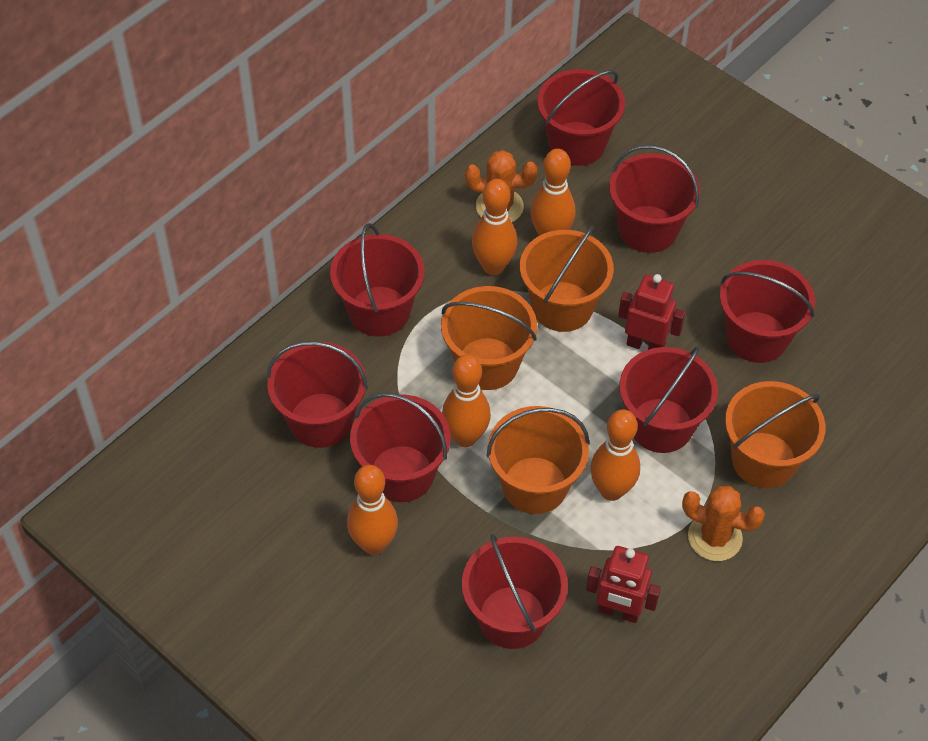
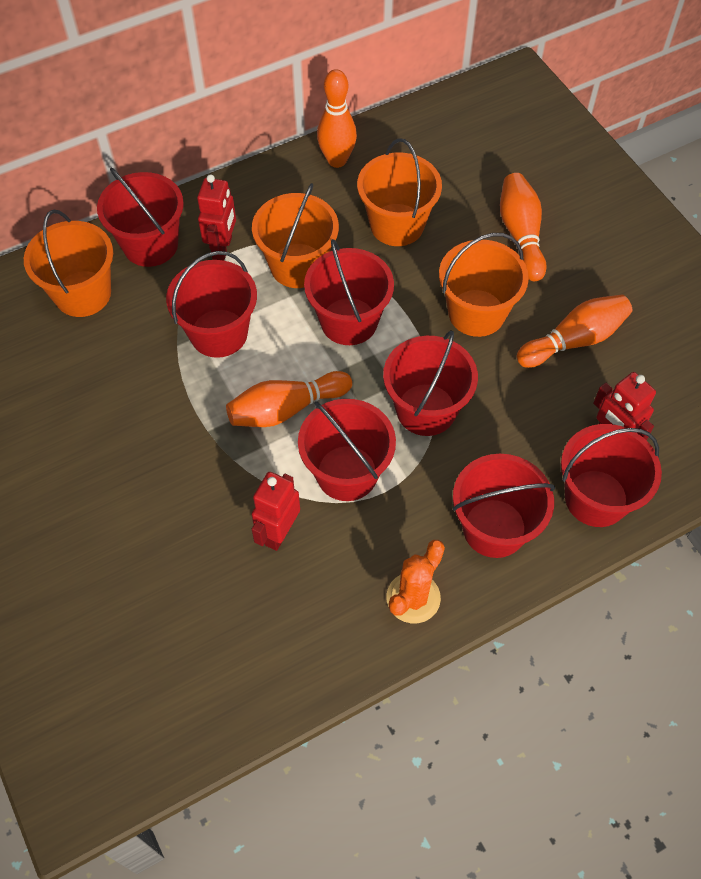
orange bowling pin: [347,465,398,555] [442,354,491,447] [472,179,517,275] [531,149,576,236] [590,409,640,501] = 5 -> [226,371,352,427] [317,69,357,168] [500,173,547,281] [517,294,632,368] = 4
orange cactus: [465,150,537,222] [682,486,765,561] = 2 -> [386,540,445,623] = 1
red bucket: [266,341,368,448] [330,223,425,337] [350,393,451,502] [462,534,568,649] [537,69,625,166] [609,145,700,253] [619,346,718,453] [720,260,815,363] = 8 -> [97,168,184,267] [166,251,257,358] [298,399,396,501] [304,239,394,345] [383,330,478,436] [452,454,555,558] [561,424,662,527] = 7
red robot: [586,546,661,623] [618,274,686,350] = 2 -> [197,174,236,260] [251,472,300,551] [593,372,656,440] = 3

